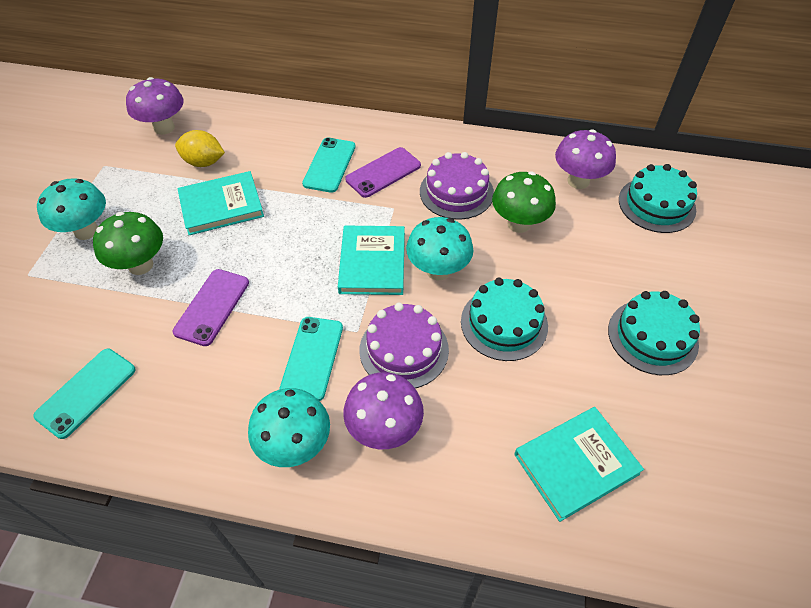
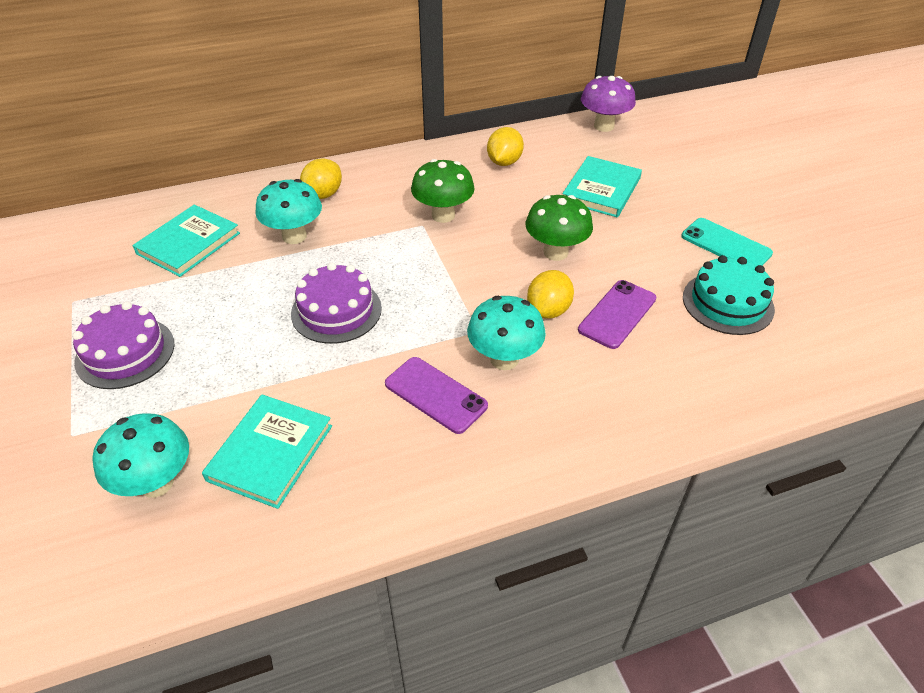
purple mushroom: [126,77,184,135] [343,372,424,449] [555,129,616,189] = 3 -> [581,76,636,132] = 1
turquoise cake: [461,278,548,361] [608,291,700,375] [619,164,697,233] = 3 -> [683,255,775,335] = 1
turquoise phone: [33,349,136,439] [279,317,343,401] [302,137,356,193] = 3 -> [681,218,773,266] = 1
yellow lemon: [175,130,225,167] = 1 -> [300,158,342,199] [487,127,524,166] [527,270,574,319] = 3

